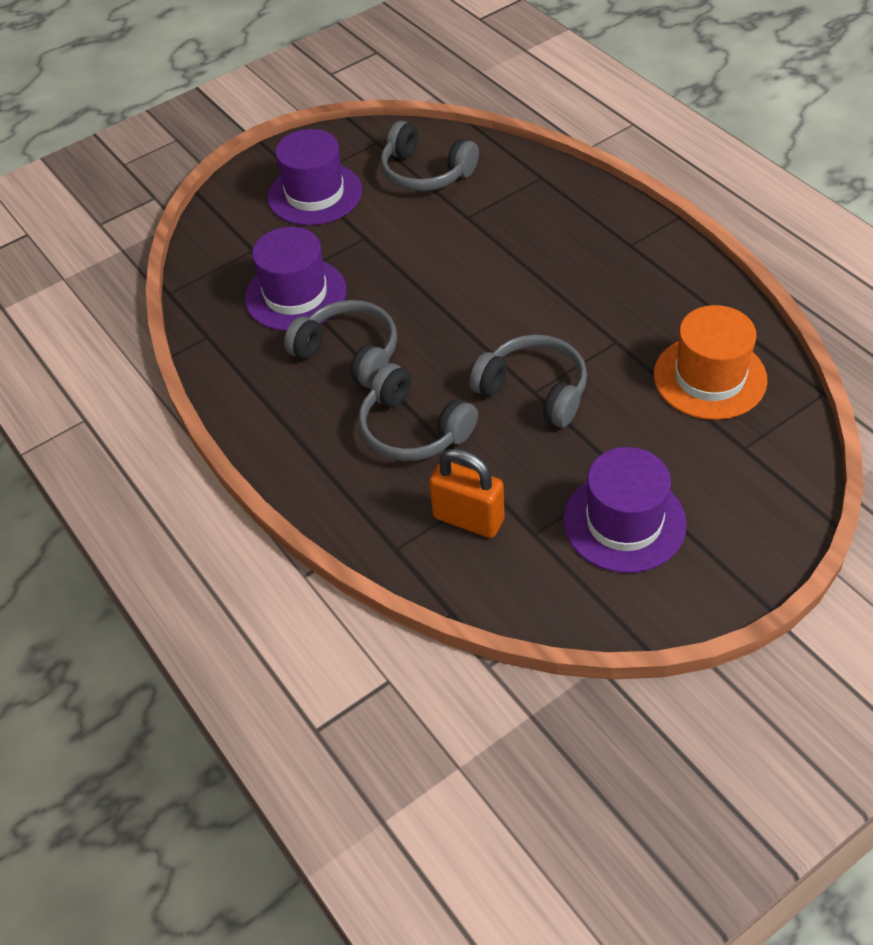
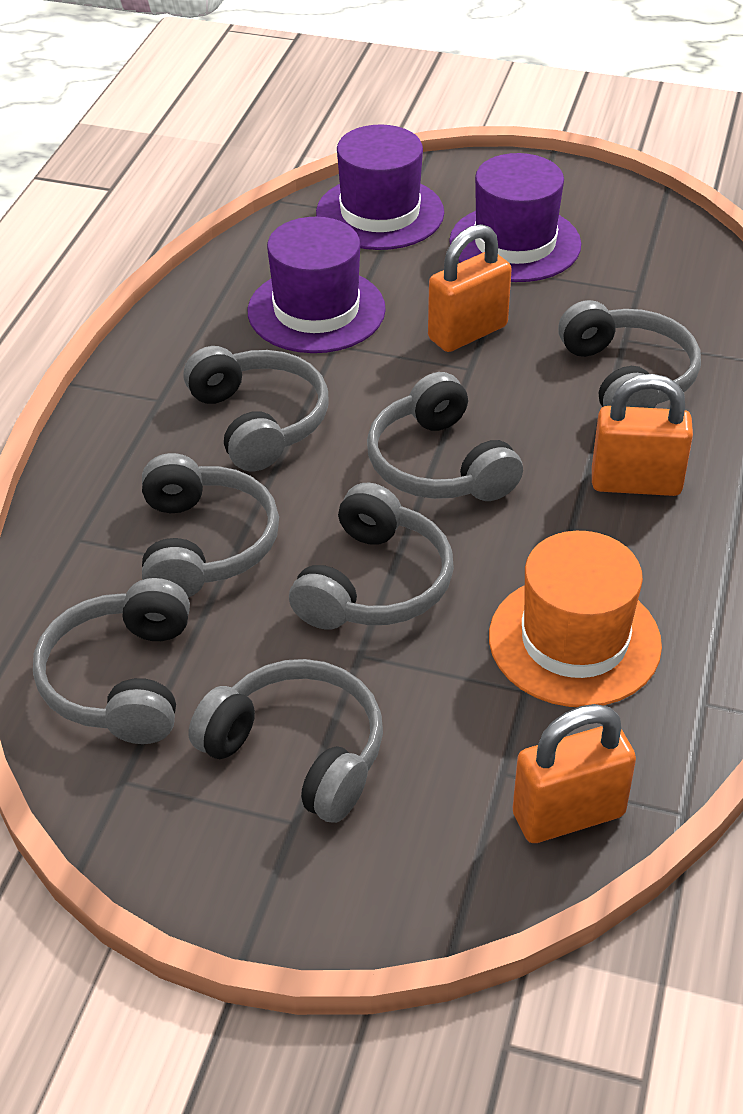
grey headphones: [284,300,397,388] [358,363,478,461] [380,121,479,191] [470,334,587,428] = 4 -> [33,578,190,744] [142,453,279,598] [183,346,329,471] [189,659,383,823] [289,483,454,629] [367,372,523,501] [558,300,701,408] = 7
orange padlock: [429,449,505,538] = 1 -> [428,224,512,352] [513,704,636,843] [592,374,693,496] = 3

